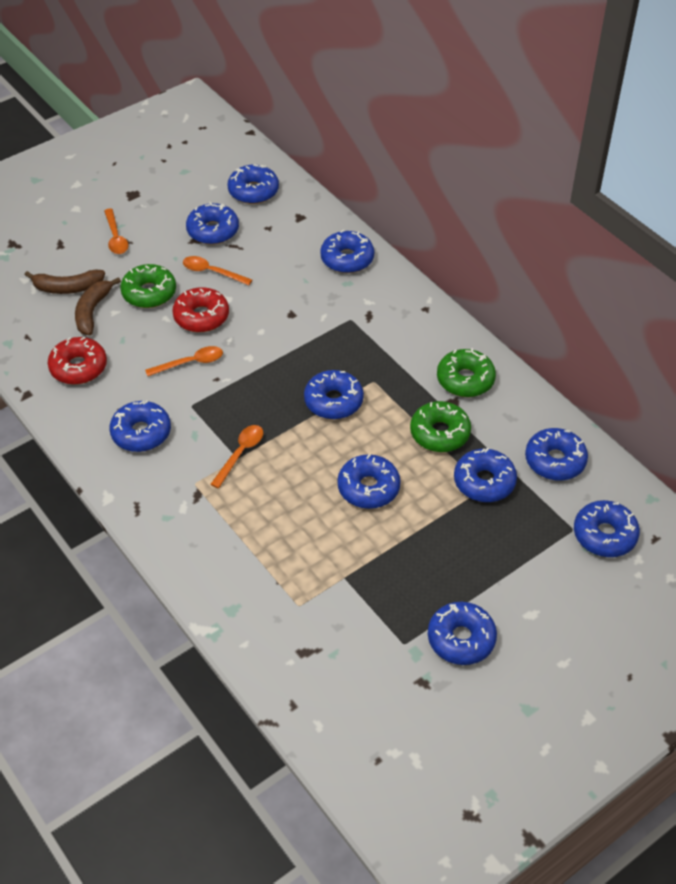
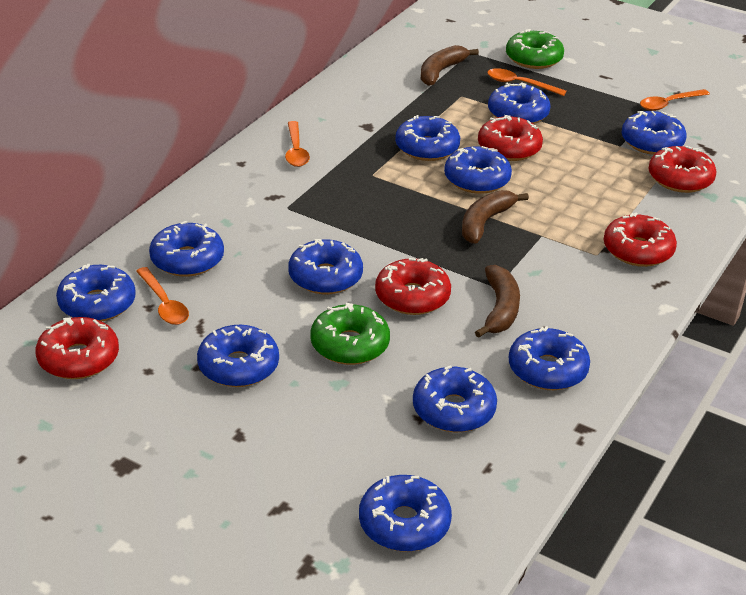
blue donut: [109,401,171,452] [186,202,239,245] [228,164,279,204] [304,370,364,419] [320,230,374,273] [337,454,401,509] [428,602,497,665] [454,448,517,502] [525,428,588,481] [574,500,640,557] = 10 -> [56,264,136,321] [149,221,224,277] [197,325,279,387] [288,239,363,294] [359,475,452,552] [395,115,460,161] [413,365,497,432] [444,146,512,194] [488,82,551,124] [509,326,590,390] [622,111,687,155] = 11
brown banana: [25,269,105,294] [75,277,121,335] = 2 -> [421,45,479,86] [462,190,529,244] [475,265,520,338] = 3
green donut: [120,264,176,308] [410,401,471,452] [437,348,496,397] = 3 -> [310,303,390,365] [506,29,564,69] = 2
red donut: [48,337,107,385] [172,287,229,332] = 2 -> [35,317,119,379] [375,258,451,315] [478,115,543,161] [604,212,677,267] [648,146,716,193] = 5

